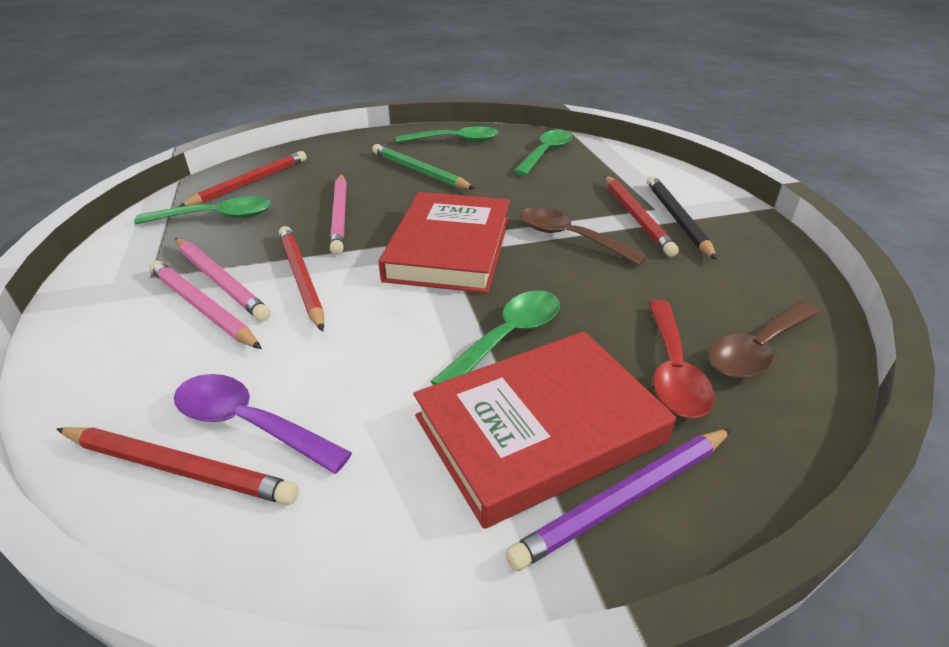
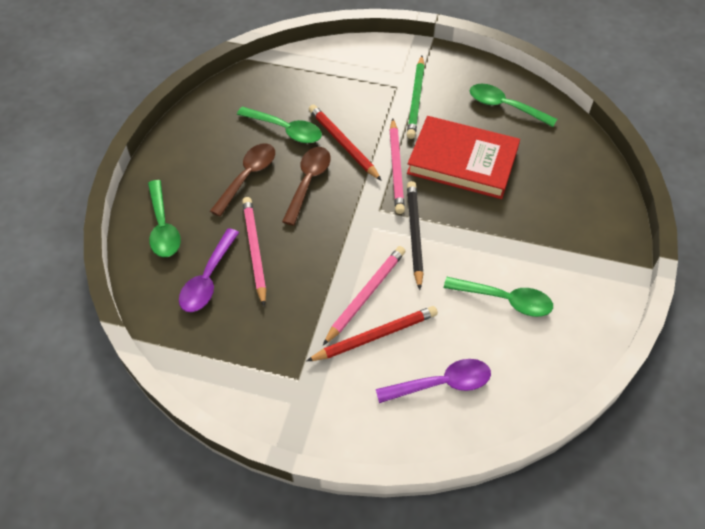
purple pencil: [505,429,732,571] = 1 -> none = 0
purple spoon: [174,374,352,474] = 1 -> [179,228,239,312] [376,359,491,403] = 2
red book: [378,192,510,293] [413,331,676,529] = 2 -> [407,116,520,199] = 1
red pencil: [57,427,299,505] [178,151,307,207] [279,226,324,332] [605,176,679,257] = 4 -> [307,306,438,361] [309,104,382,181] = 2
red spoon: [648,300,715,418] = 1 -> none = 0

